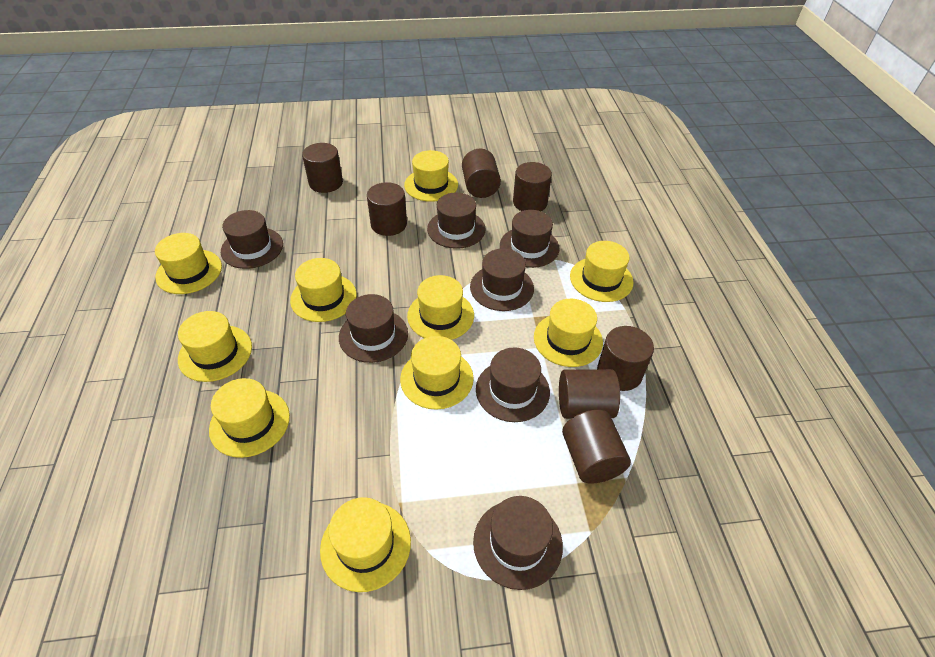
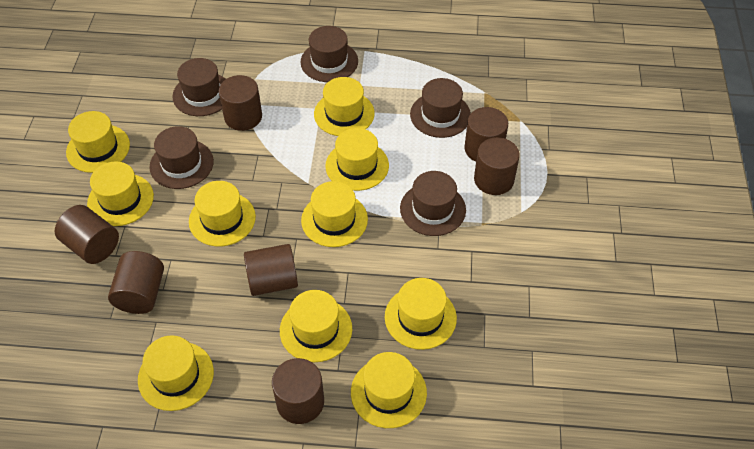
brown hat: [221,210,283,269] [339,294,408,363] [427,192,486,249] [470,249,534,311] [473,496,563,590] [476,347,550,422] [500,210,560,268] = 7 -> [149,126,214,189] [172,58,226,116] [300,26,358,82] [400,171,466,236] [410,78,471,138] = 5

